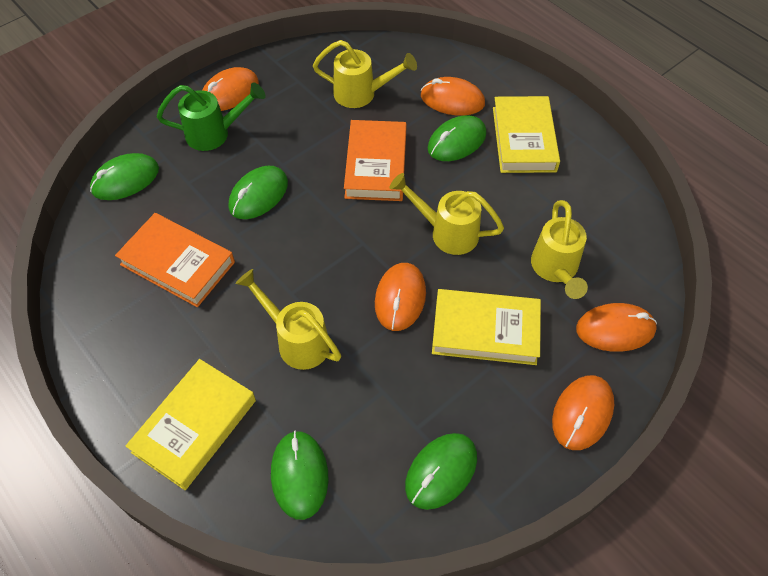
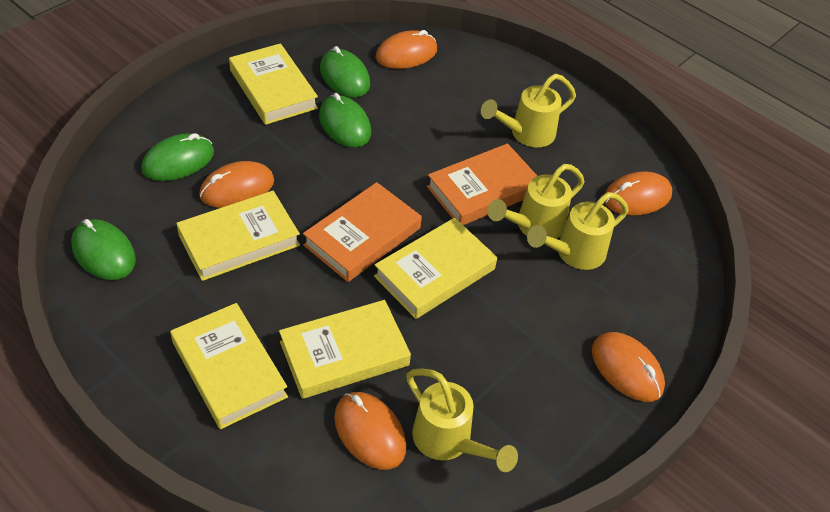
green mouse: [90,153,159,200] [229,166,288,219] [271,431,328,520] [405,433,477,510] [428,115,486,161] = 5 -> [71,219,136,280] [141,133,214,181] [319,93,371,148] [320,46,370,97] = 4
green watering can: [157,82,265,151] = 1 -> none = 0
yellow book: [126,359,256,490] [432,289,541,365] [493,96,560,173] = 3 -> [170,303,288,429] [176,191,300,281] [229,43,318,125] [279,300,411,399] [374,218,497,319] = 5

